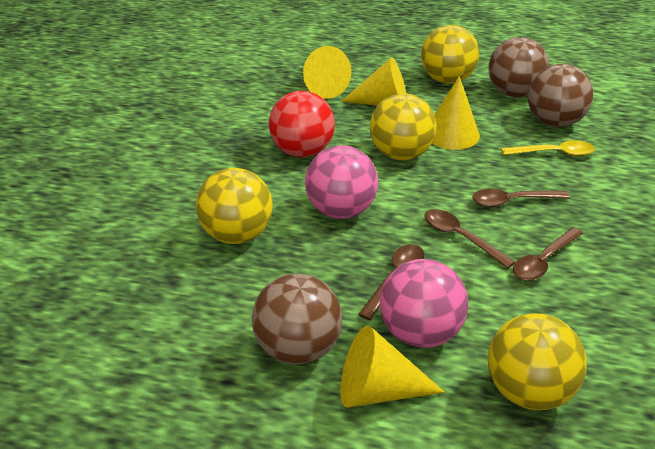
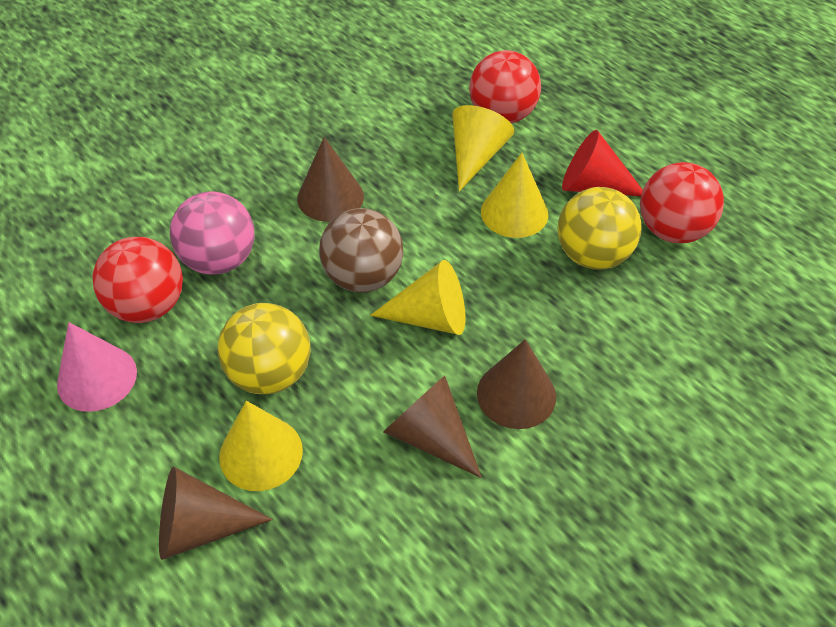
brown ball: [252,274,342,365] [488,37,549,97] [528,64,593,127] = 3 -> [319,208,403,293] = 1
brown cone: none = 0 -> [159,467,273,560] [297,137,364,222] [384,376,482,478] [477,339,556,429] = 4
brown spoon: [358,244,425,320] [424,209,515,268] [472,189,570,207] [513,227,583,281] = 4 -> none = 0
pink ball: [305,145,378,219] [379,259,468,348] = 2 -> [170,191,255,275] = 1
pink cone: none = 0 -> [57,322,137,412] = 1
red ball: [269,91,335,157] = 1 -> [92,237,183,323] [469,50,541,123] [640,162,724,243] = 3
red cone: none = 0 -> [562,130,643,197] = 1
yellow ball: [196,168,273,244] [370,93,436,160] [421,25,479,84] [488,313,587,410] = 4 -> [218,303,311,394] [557,187,642,270] = 2
yellow spoon: [501,140,595,156] = 1 -> none = 0

